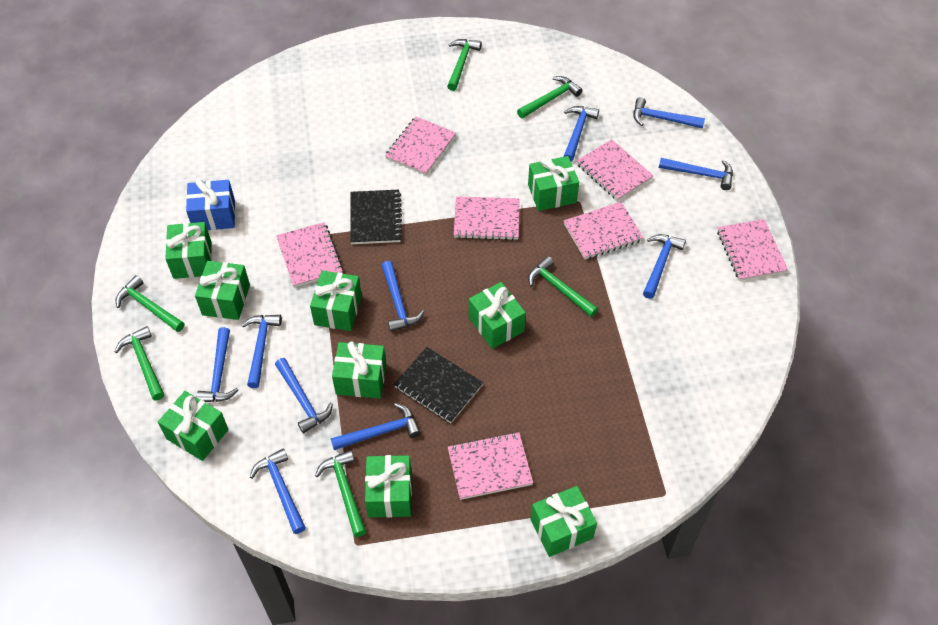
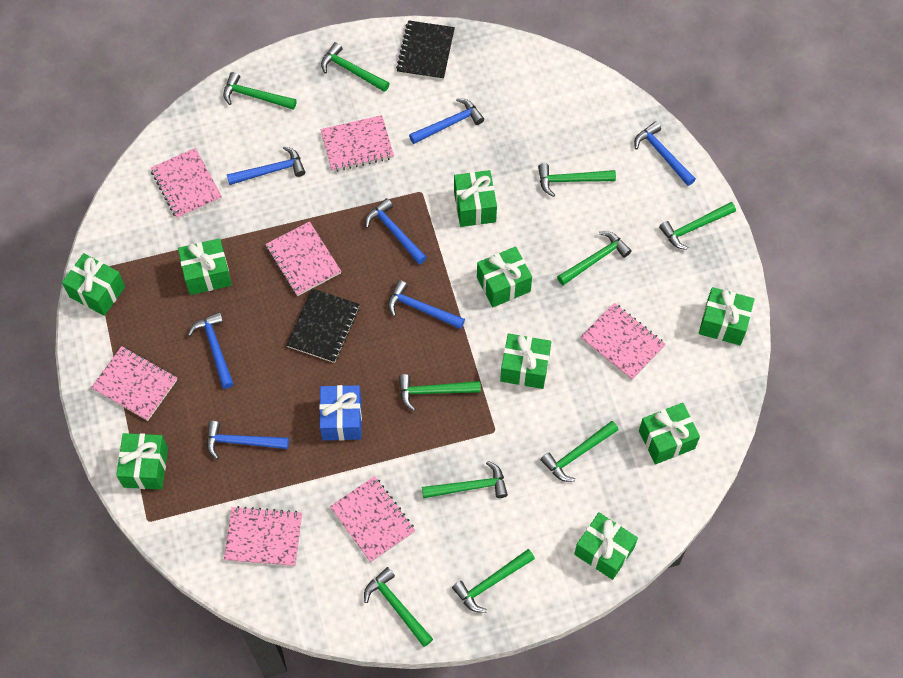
blue hammer: [196,327,238,402] [242,315,282,388] [250,448,306,534] [275,358,333,433] [331,403,421,450] [381,261,424,332] [563,106,599,162] [633,97,705,129] [643,234,686,299] [659,158,733,190] = 10 -> [188,312,234,389] [206,421,289,459] [227,146,305,185] [365,198,427,264] [388,280,465,329] [409,98,484,144] [634,121,696,186] = 7
green hammer: [115,326,164,400] [116,275,184,332] [315,450,366,537] [447,39,482,91] [517,76,582,119] [528,256,598,317] = 6 -> [223,72,297,110] [321,42,390,92] [364,567,433,647] [399,374,481,411] [422,461,508,498] [452,549,535,613] [538,163,616,197] [540,421,619,482] [557,231,631,285] [659,202,736,250] = 10

